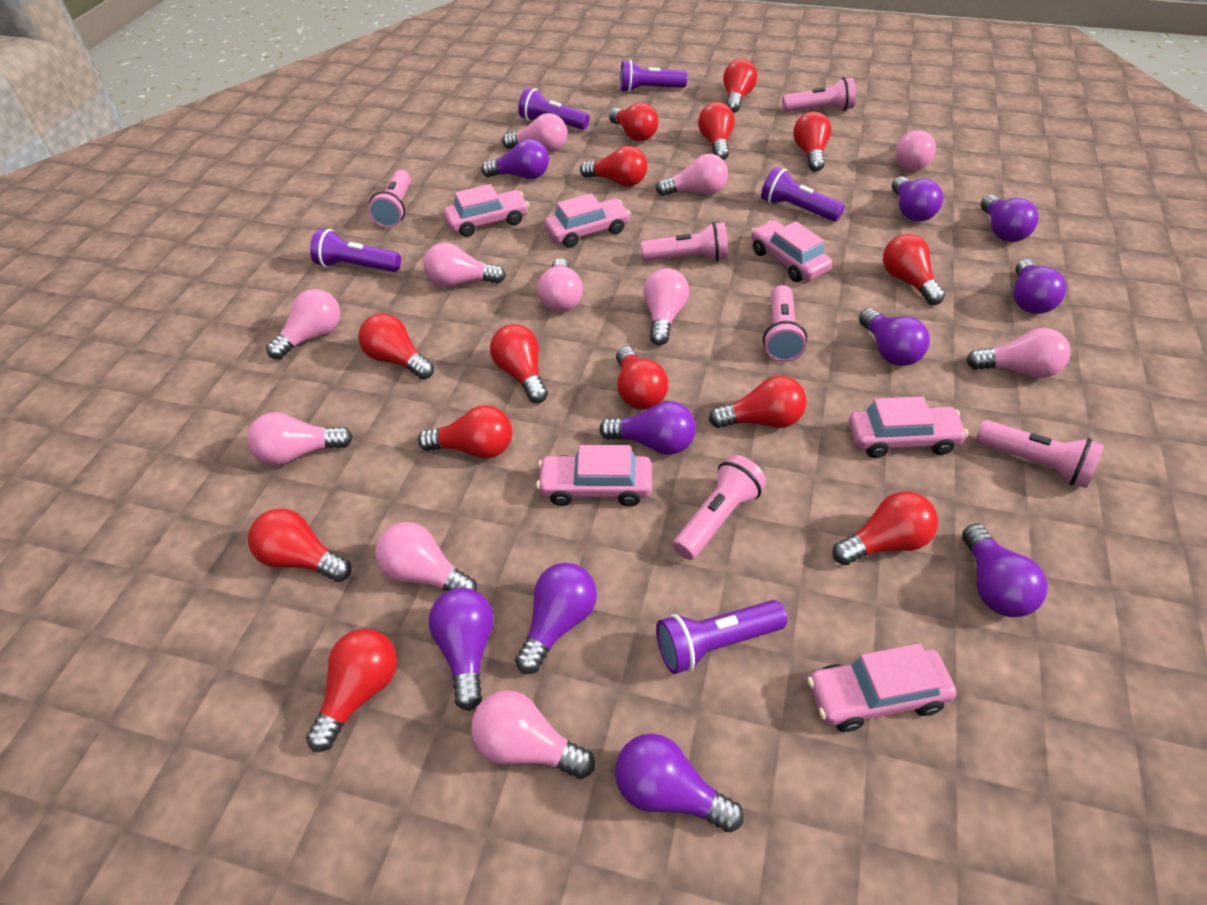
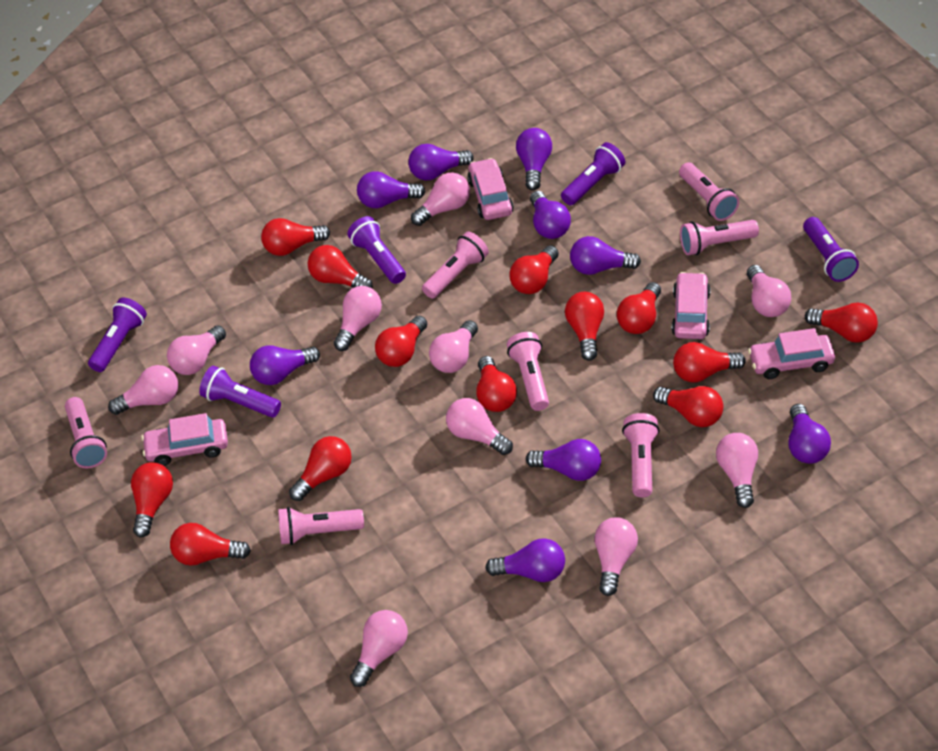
pink car: [443,184,529,237] [536,445,652,506] [544,193,631,248] [751,221,832,282] [807,644,956,732] [849,397,968,458] = 6 -> [142,413,228,466] [467,158,514,220] [672,272,711,339] [748,328,835,379] = 4
pink flashlight: [368,170,411,228] [641,222,728,261] [673,455,767,560] [763,285,807,362] [782,77,856,112] [975,420,1104,488] = 6 -> [65,397,107,468] [278,507,364,545] [422,231,489,299] [507,332,549,411] [622,413,660,497] [679,162,739,221] [680,220,759,255] = 7
pink light bulb: [247,412,353,465] [266,289,341,359] [375,522,477,591] [423,242,506,287] [471,690,595,779] [502,113,567,152] [538,258,583,312] [643,268,689,345] [656,154,728,196] [895,130,936,171] [966,328,1071,378] = 11 -> [108,365,178,415] [167,325,226,375] [334,286,382,351] [350,610,408,687] [411,173,470,226] [429,320,478,373] [446,398,513,455] [594,517,638,596] [716,433,758,508] [747,265,791,317] = 10
purple light bulb: [429,588,493,711] [481,139,549,179] [515,563,597,674] [599,401,696,455] [615,733,744,832] [859,308,930,366] [892,177,943,222] [962,524,1048,617] [980,195,1039,242] [1013,259,1066,314] = 10 -> [250,345,320,385] [357,171,425,208] [408,144,474,181] [485,538,565,582] [516,128,552,190] [526,439,601,481] [530,191,571,239] [570,236,641,275] [788,404,831,464] = 9
red light bulb: [248,508,352,582] [306,629,397,752] [358,314,434,380] [418,405,512,459] [490,324,548,403] [580,146,647,187] [609,102,658,141] [616,347,668,410] [698,102,735,160] [709,376,807,428] [723,59,757,113] [793,111,831,172] [832,491,938,565] [883,234,945,305] = 14 -> [131,462,173,537] [170,523,251,566] [261,218,330,256] [289,436,352,501] [308,245,373,288] [375,316,427,367] [476,356,517,412] [509,245,559,294] [565,292,604,361] [617,282,661,334] [653,386,723,427] [673,342,746,382] [805,303,878,343] = 13

